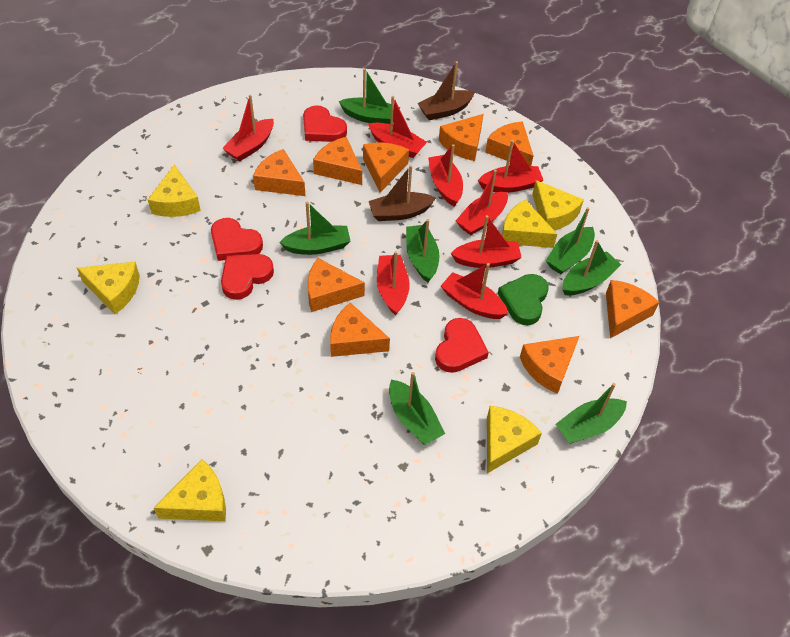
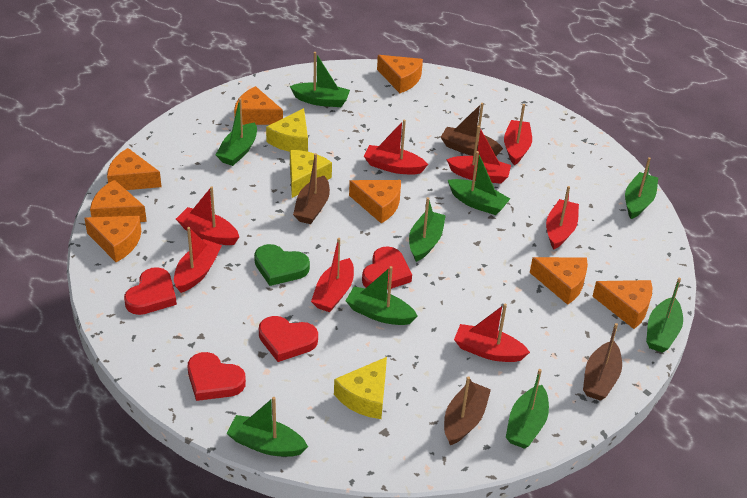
brown boat: [369,165,436,221] [417,61,475,120] = 2 -> [293,153,330,224] [441,103,503,156] [444,376,491,445] [583,323,622,401] = 4
green boat: [279,202,351,255] [339,68,400,124] [389,372,445,445] [406,219,440,282] [546,207,595,274] [556,383,627,444] [562,240,621,295] = 7 -> [216,98,257,166] [226,397,308,457] [290,52,350,107] [345,266,418,325] [409,197,446,262] [448,151,510,215] [506,369,549,449] [625,157,658,219] [646,278,683,353] = 9
orange cheese: [253,149,305,196] [307,258,365,312] [313,137,362,185] [330,303,390,357] [363,143,409,192] [439,114,484,161] [485,121,533,166] [520,336,579,394] [606,280,659,338] = 9 -> [84,216,141,262] [90,180,147,222] [107,148,162,190] [234,86,283,125] [349,180,401,223] [377,55,423,93] [530,257,588,305] [592,280,652,329] = 8
yellow cheese: [77,262,140,314] [148,165,201,217] [154,459,226,521] [487,406,542,473] [502,199,557,248] [532,180,584,231] = 6 -> [266,108,308,152] [290,150,332,198] [334,357,387,419] = 3

